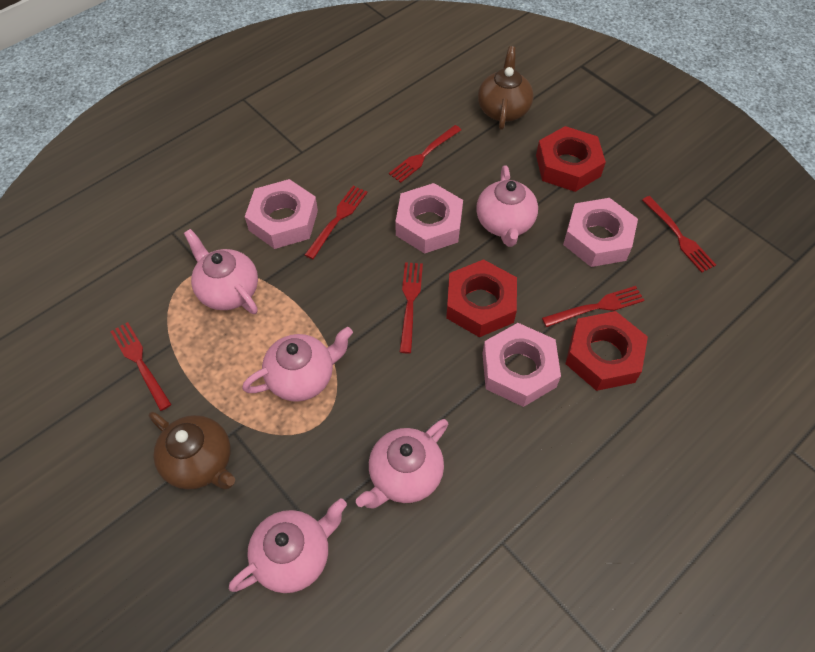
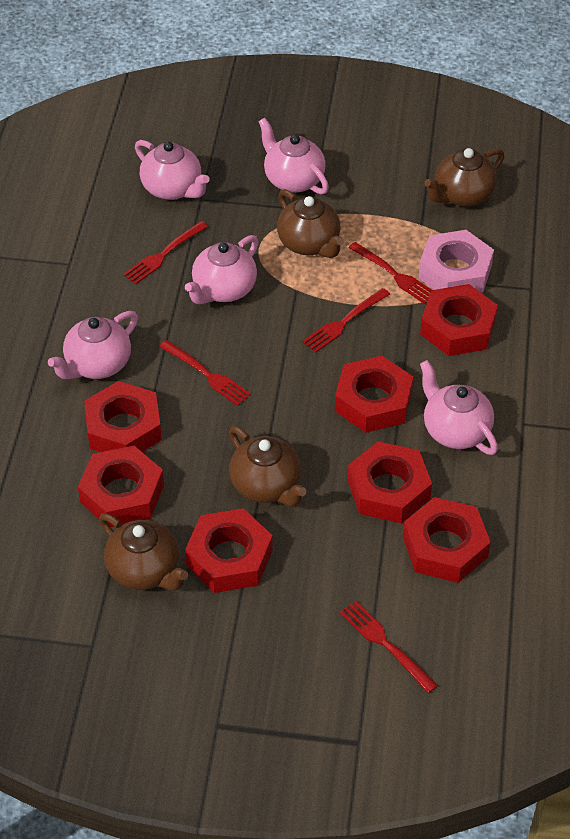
brown teapot: [149,412,235,490] [478,46,533,130] = 2 -> [99,513,188,590] [229,426,307,507] [277,189,344,258] [424,148,505,206] = 4
pink nut: [245,179,318,249] [395,183,463,254] [482,323,561,407] [563,198,638,267] = 4 -> [418,230,494,293] = 1
red fork: [110,322,172,411] [305,186,368,259] [389,125,461,183] [400,262,423,353] [542,286,644,327] [642,196,716,273] = 6 -> [123,221,208,284] [159,340,251,406] [303,288,390,352] [340,601,438,693] [348,242,431,304] = 5
red nut: [446,259,517,337] [536,126,606,192] [565,311,648,391] = 3 -> [78,446,164,527] [84,381,162,452] [185,508,273,593] [335,356,413,433] [348,441,432,523] [403,497,491,583] [420,284,498,356] = 7

